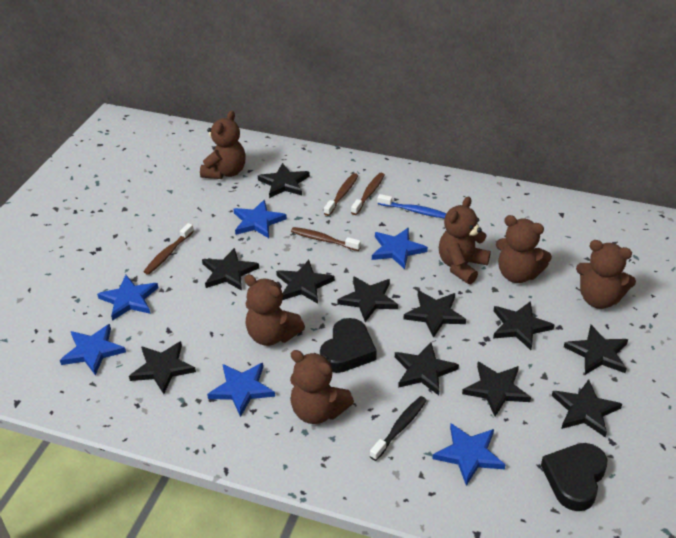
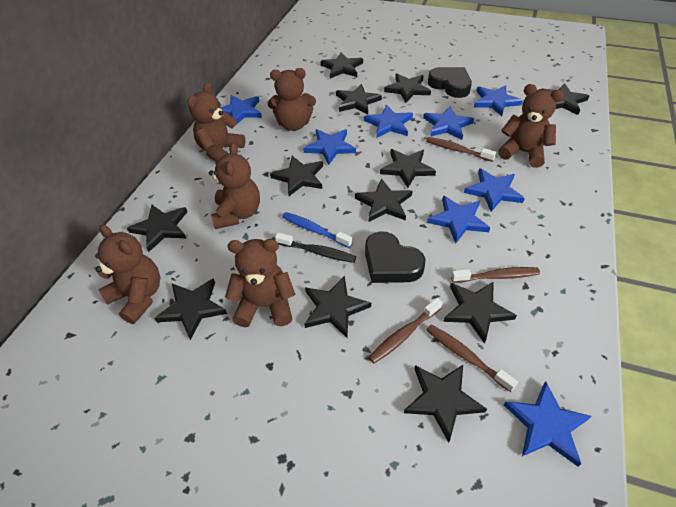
black star: [129,341,196,394] [202,248,259,291] [258,163,310,198] [276,260,335,304] [337,276,398,322] [395,342,459,395] [404,290,466,338] [462,362,531,417] [493,301,554,350] [552,379,622,438] [564,325,628,375] = 11 -> [127,205,187,252] [154,278,227,340] [270,156,323,196] [304,276,371,338] [320,52,363,78] [336,84,382,115] [355,178,412,222] [380,149,436,188] [384,74,431,103] [404,365,487,443] [443,282,517,344] [539,83,589,115] = 12
blue star: [60,324,126,376] [97,275,158,321] [207,363,275,417] [234,200,287,238] [372,228,428,269] [432,423,506,486] = 6 -> [221,95,262,125] [303,129,356,165] [364,105,413,138] [423,106,474,140] [427,196,490,244] [464,168,525,212] [473,85,523,116] [504,382,592,467] = 8

